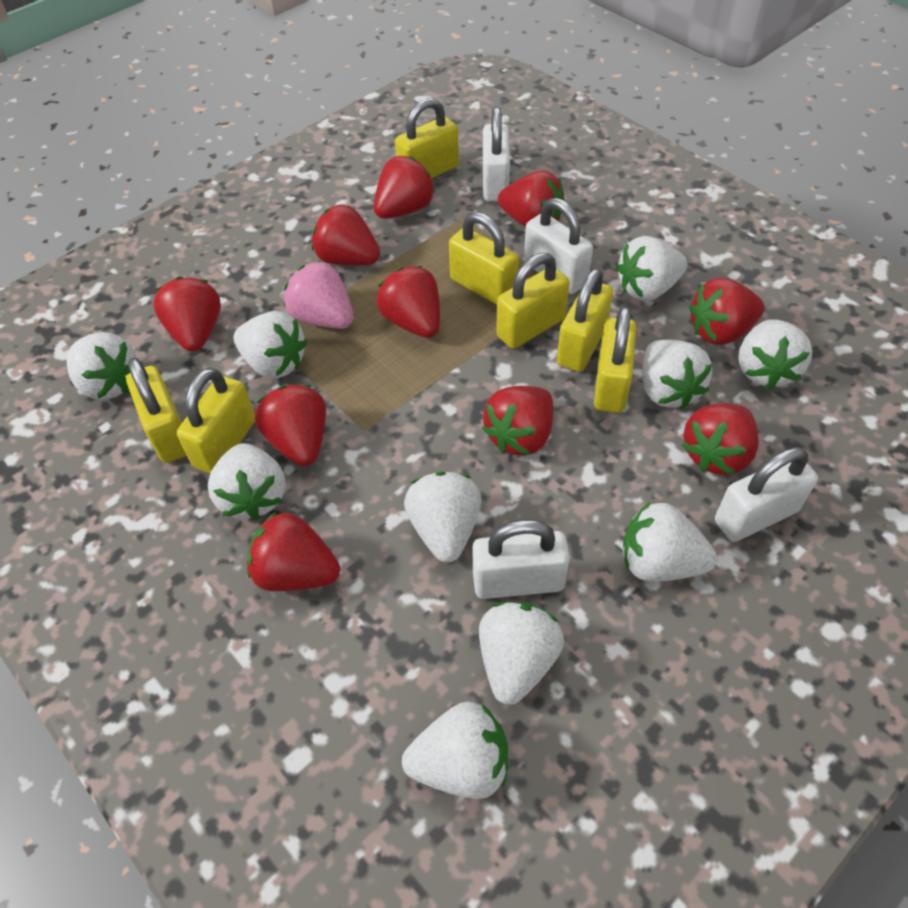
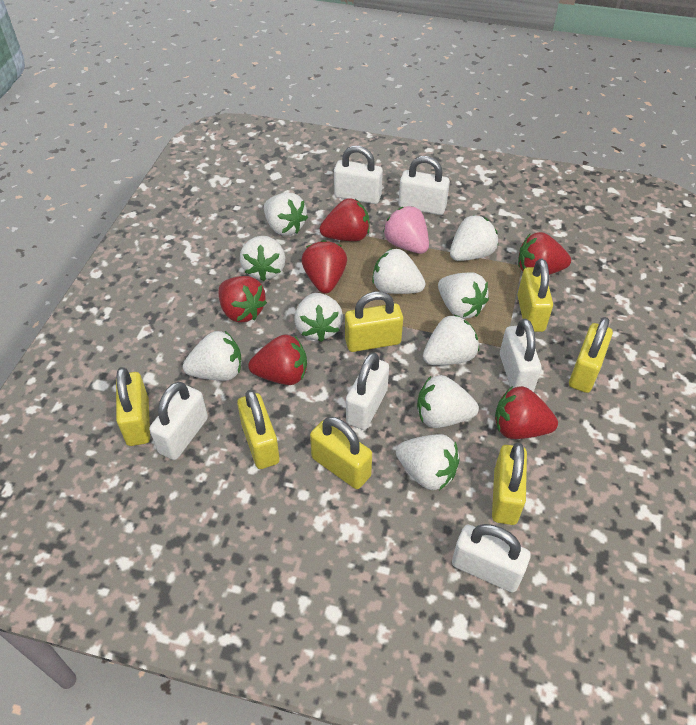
red strawberry: [153,277,221,352] [247,512,340,591] [255,384,326,466] [311,204,380,265] [374,156,435,219] [377,266,440,338] [482,386,554,456] [498,170,565,227] [682,403,759,475] [689,278,765,345] = 10 -> [219,276,267,323] [248,334,307,385] [302,240,347,294] [320,198,370,241] [495,386,558,439] [518,232,571,275] = 6
white padlock: [472,520,570,599] [483,107,510,202] [524,198,593,294] [715,447,818,542] = 4 -> [149,382,208,460] [334,146,383,204] [346,352,389,430] [399,156,450,215] [452,524,531,592] [500,319,541,392] = 6

